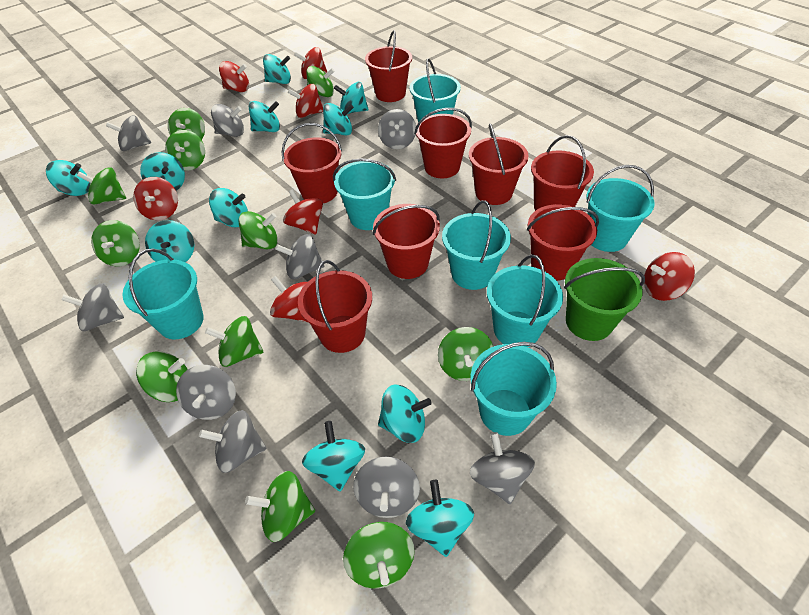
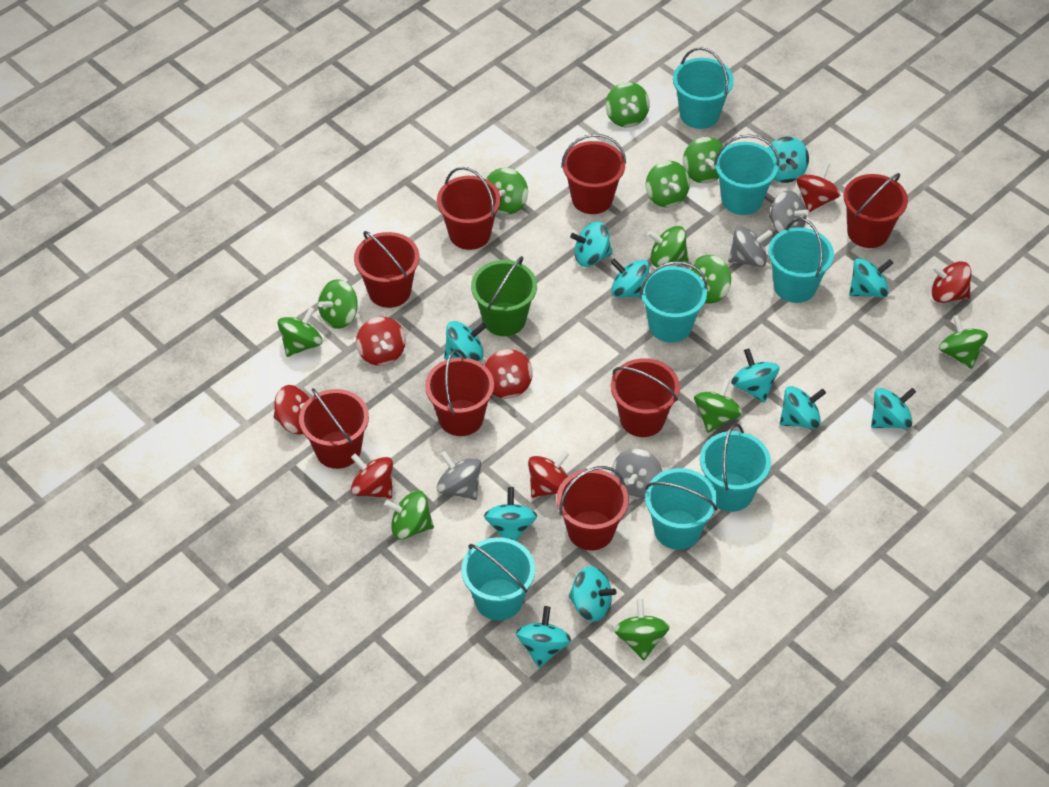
green spinning top: [77,167,126,205] [91,220,140,266] [136,351,188,402] [165,130,205,171] [168,108,205,140] [205,316,264,367] [238,211,278,249] [245,471,315,542] [306,66,334,97] [343,522,414,589] [438,327,493,381] = 11 -> [278,307,322,357] [318,279,358,329] [384,491,434,539] [486,168,528,215] [605,82,650,128] [614,598,670,660] [646,161,690,207] [647,226,689,267] [683,137,723,183] [689,255,731,303] [694,378,743,433] [939,315,988,369] = 12
grey spinning top: [61,284,124,331] [106,115,151,151] [176,365,236,420] [199,410,267,473] [211,104,244,137] [275,234,324,279] [353,457,420,518] [378,109,416,149] [470,432,535,504] = 9 -> [437,451,481,500] [611,449,662,500] [728,226,773,267] [769,191,810,233] = 4

